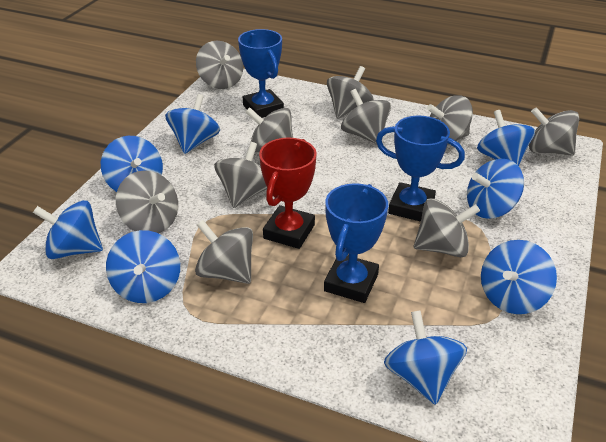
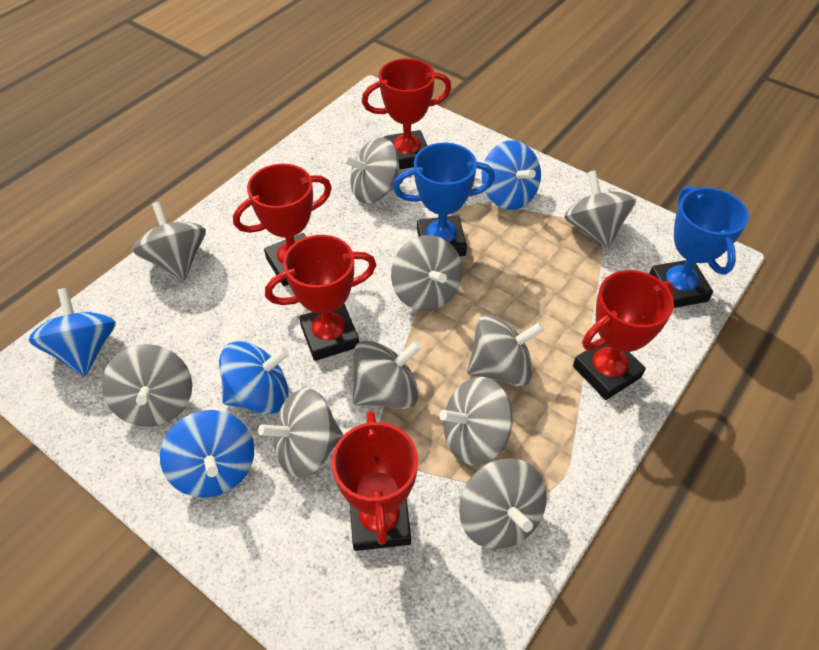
blue spinning top: [33,200,103,259] [101,136,163,192] [106,230,180,303] [165,94,220,154] [384,310,467,405] [467,159,524,219] [477,110,535,166] [481,240,557,314] = 8 -> [29,288,116,377] [160,410,254,498] [219,341,289,414] [482,140,541,210] = 4
blue trophy: [238,29,284,118] [324,183,388,303] [376,116,465,222] = 3 -> [393,143,495,256] [649,185,749,308] = 2
red trophy: [259,138,317,249] = 1 -> [233,164,332,286] [265,235,376,361] [332,410,418,551] [362,58,451,170] [573,270,675,400] = 5

